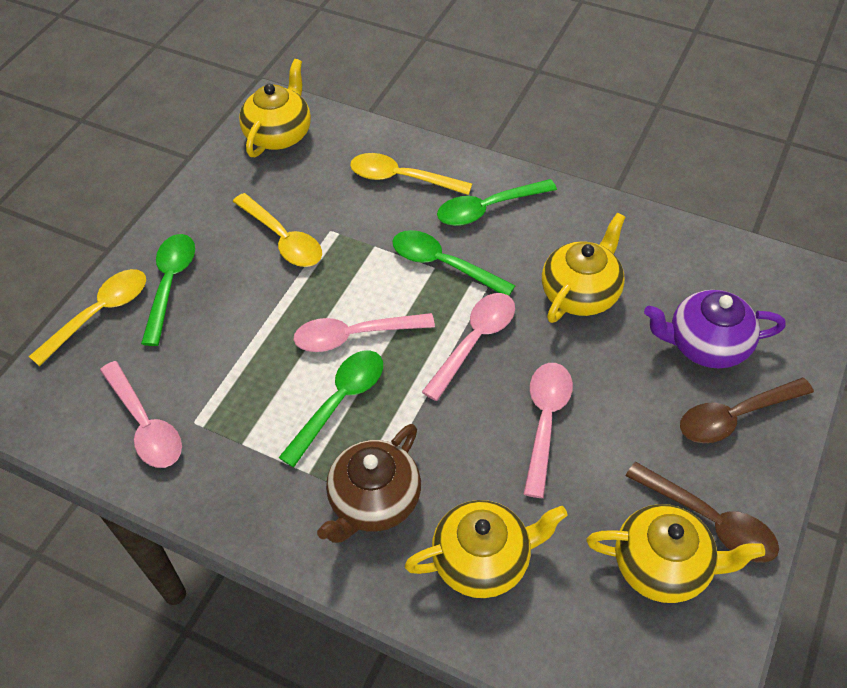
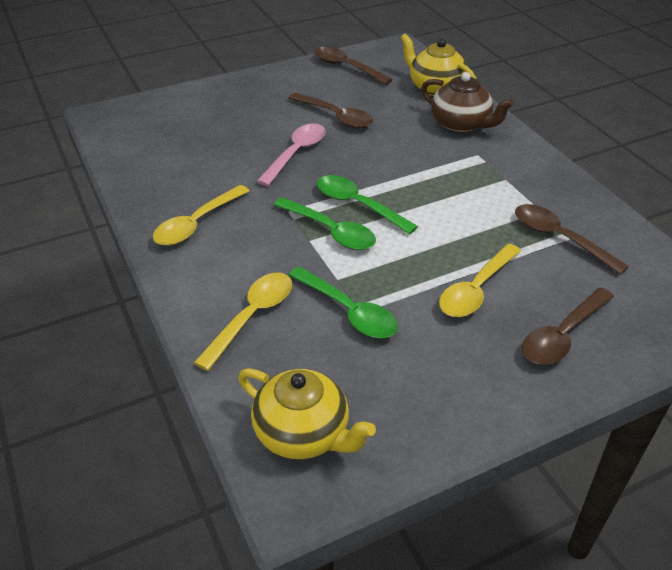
brown spoon: [626,462,779,563] [680,378,814,443] = 2 -> [288,93,373,128] [314,47,393,85] [515,204,629,275] [522,288,614,365] = 4
green spoon: [141,234,195,346] [278,350,383,467] [393,230,515,296] [437,179,557,226] = 4 -> [274,197,376,250] [289,266,398,338] [317,175,418,235] = 3
pink spoon: [100,361,182,468] [293,313,435,352] [422,293,515,401] [524,363,573,498] = 4 -> [256,123,326,186] = 1
purple teapot: [644,290,786,368] = 1 -> none = 0
yellow teapot: [239,59,311,157] [405,500,568,598] [542,213,625,323] [587,504,765,603] = 4 -> [238,368,376,459] [400,34,476,96] = 2

